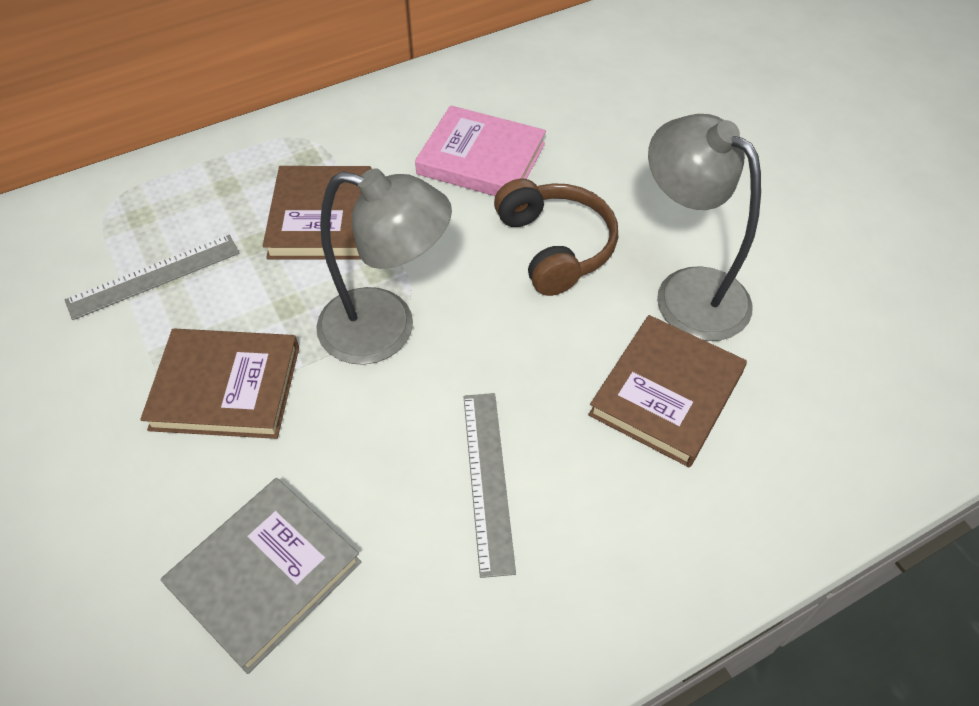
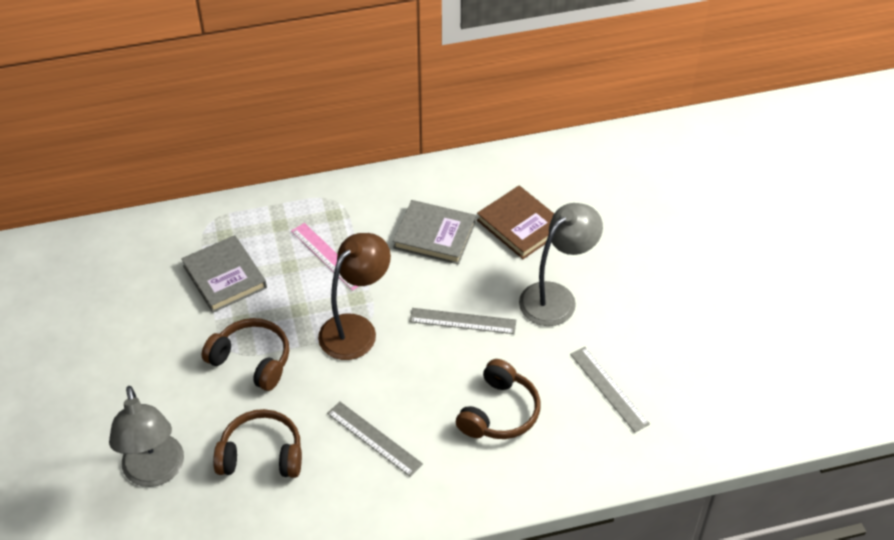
brown book: [140,329,299,439] [263,166,371,260] [588,315,747,467] = 3 -> [477,186,554,259] = 1
brown headphones: [494,178,618,296] = 1 -> [202,318,289,391] [213,409,302,478] [456,359,541,439] = 3
brown lamp: none = 0 -> [318,233,391,360] = 1
grey book: [161,478,361,674] = 1 -> [181,235,267,313] [393,200,476,265] = 2
grey ruler: [64,235,240,320] [463,393,516,578] = 2 -> [327,402,423,477] [409,308,516,334] [570,347,650,432] = 3
pink book: [415,105,546,196] = 1 -> none = 0
pink ruler: none = 0 -> [291,223,359,291] = 1

